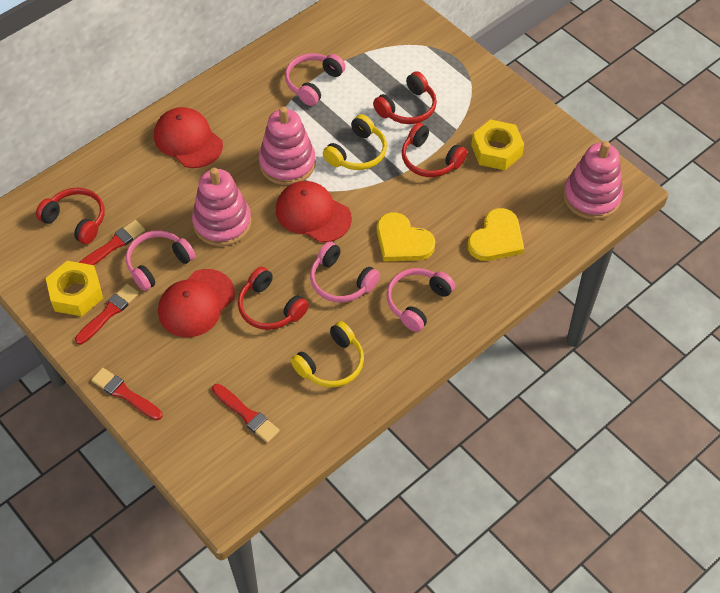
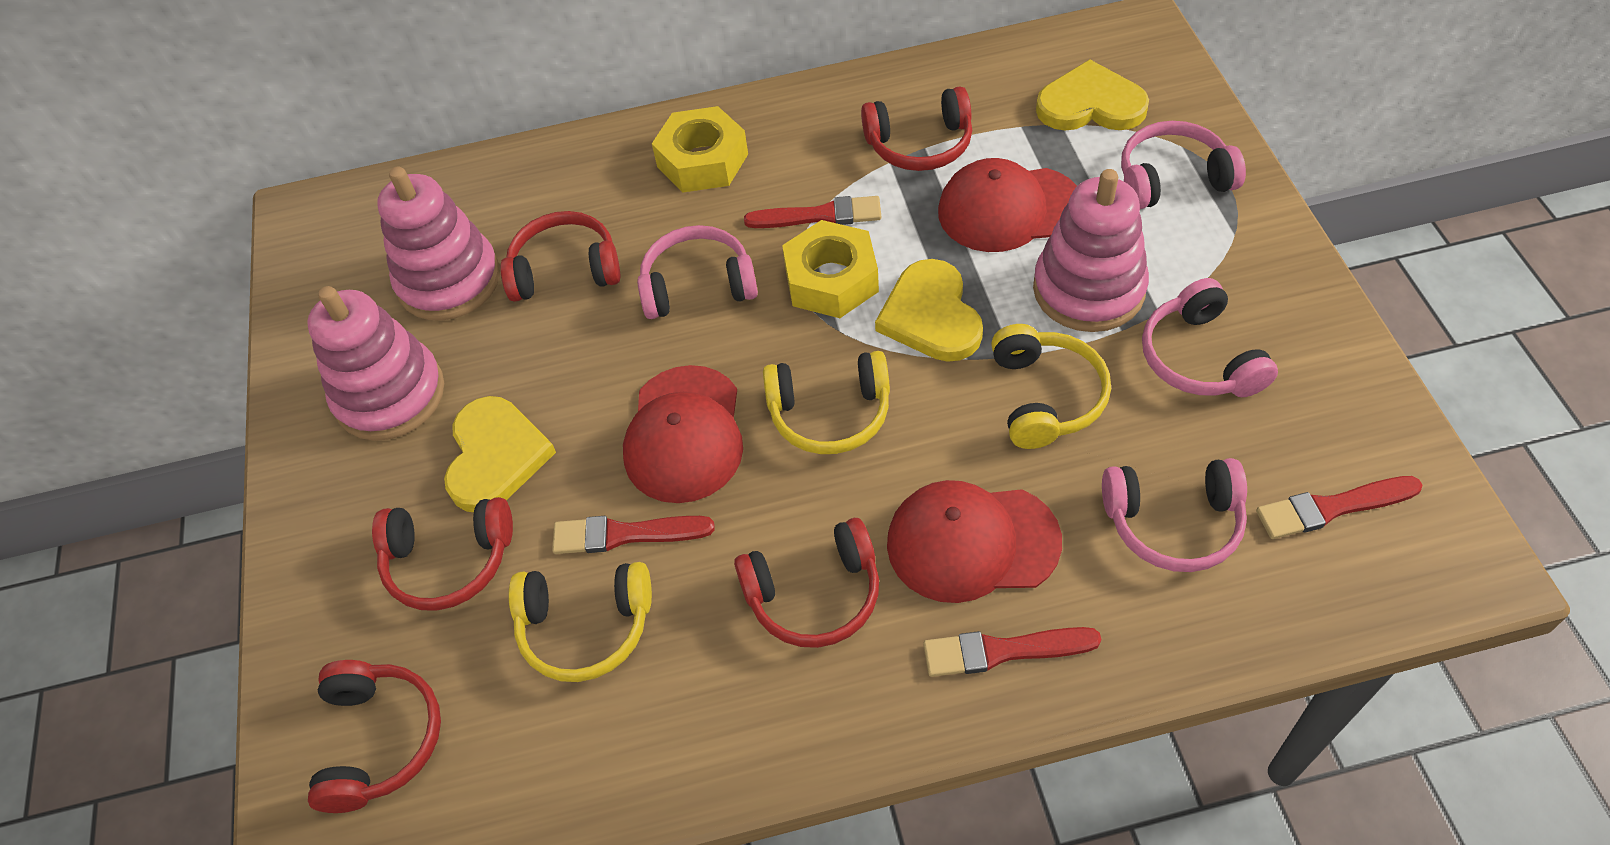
red headphones: [36,188,104,244] [238,267,309,330] [373,71,437,124] [402,123,467,177] = 4 -> [308,660,441,813] [372,497,513,611] [500,211,620,302] [734,518,879,648] [861,87,972,171] = 5
yellow headphones: [291,321,364,388] [323,114,387,170] = 2 -> [508,562,652,682] [763,351,890,454] [991,324,1111,449] = 3
yellow heart: [377,212,435,262] [468,208,524,261] = 2 -> [444,396,556,512] [875,259,983,362] [1036,59,1149,131] = 3

